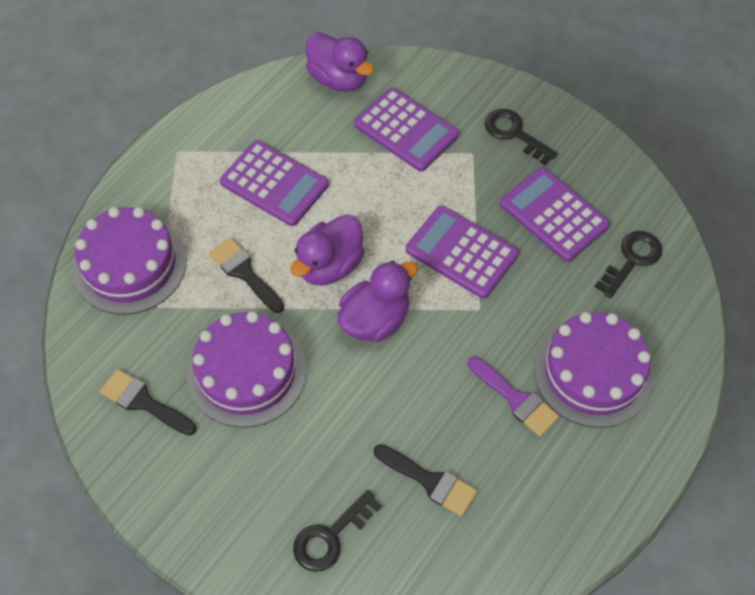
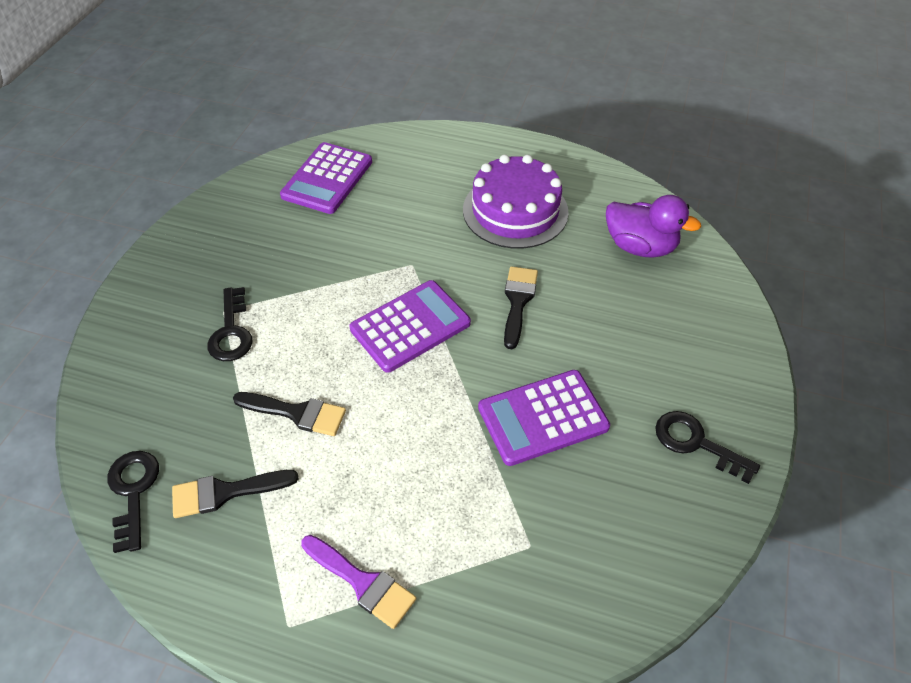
purple cake: [73,207,186,315] [187,311,307,428] [534,312,654,428] = 3 -> [463,154,569,249] = 1
purple calculator: [220,140,329,226] [354,87,459,172] [406,206,519,299] [500,167,610,262] = 4 -> [280,142,372,214] [349,280,471,373] [478,370,610,466] = 3
purple duck: [290,214,365,286] [306,32,374,92] [337,261,418,342] = 3 -> [606,195,701,258] = 1

